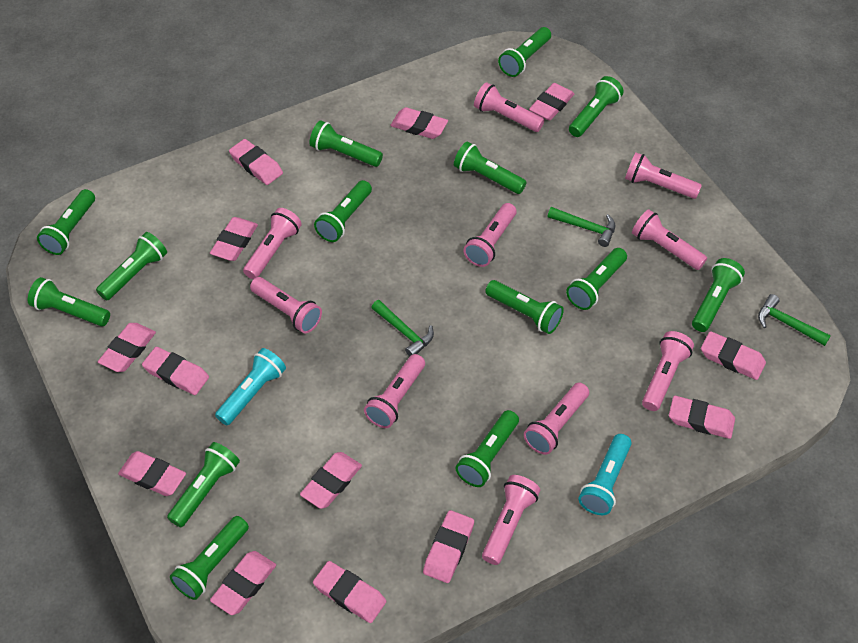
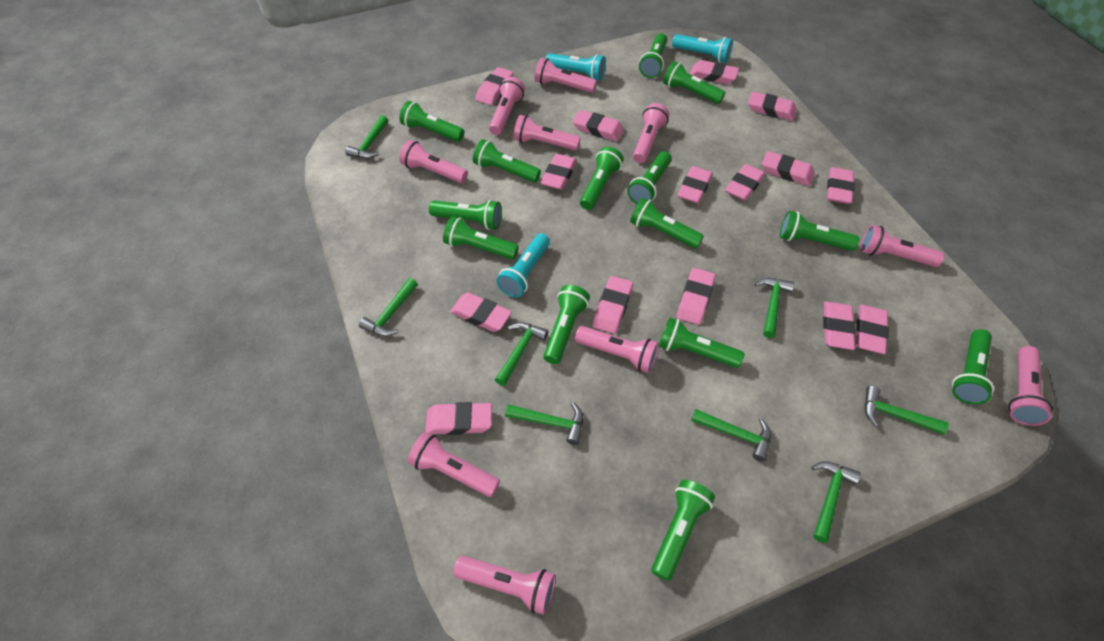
green hammer: [371,300,434,357] [548,207,615,247] [758,294,831,346] = 3 -> [345,115,388,159] [359,278,418,336] [495,322,548,386] [505,402,583,445] [691,409,771,461] [755,278,795,338] [812,461,861,543] [865,386,949,435] = 8
pink eraser: [98,323,156,372] [118,451,186,496] [142,347,209,395] [210,217,258,261] [210,551,276,615] [229,139,283,185] [300,452,362,509] [313,561,386,623] [390,107,448,139] [423,510,474,583] [529,83,575,120] [669,396,735,439] [701,331,766,380] = 13 -> [425,402,492,435] [450,293,512,332] [475,67,513,105] [541,154,577,190] [573,110,624,141] [592,276,633,334] [677,166,713,204] [677,268,716,325] [690,60,739,84] [725,164,765,201] [748,92,797,121] [762,151,815,186] [823,301,856,350] [827,167,855,204] [856,305,889,354] = 15
turquoise flashlight: [215,348,286,425] [578,434,632,515] = 2 -> [496,233,550,298] [546,53,606,81] [672,34,733,63] = 3

